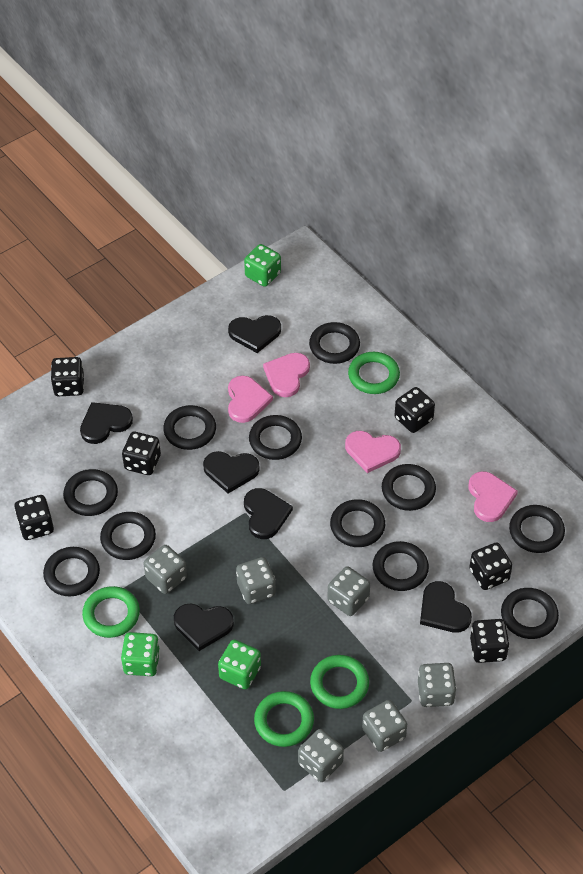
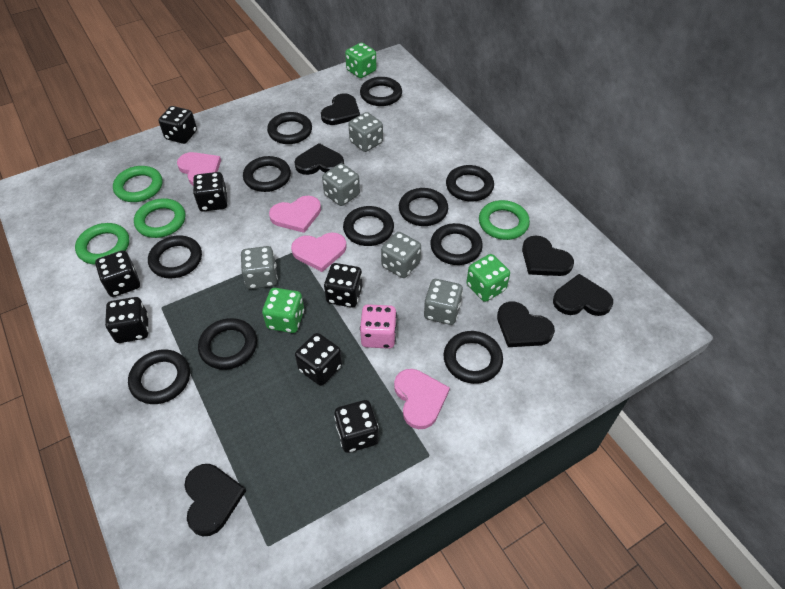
black dice: [14,495,54,540] [51,357,84,396] [122,432,161,475] [395,387,435,433] [470,543,513,590] [470,619,509,663] = 6 -> [95,250,140,297] [105,297,149,343] [159,106,197,144] [193,172,227,212] [295,333,342,386] [324,263,362,308] [334,400,379,453] = 7
grey dice: [143,545,187,594] [236,557,276,604] [298,729,344,782] [327,566,370,616] [362,700,407,752] [418,663,457,707] = 6 -> [241,246,278,289] [322,163,360,206] [348,112,383,152] [381,232,421,278] [424,279,463,325] = 5
pink dice: none = 0 -> [360,304,397,349] = 1

